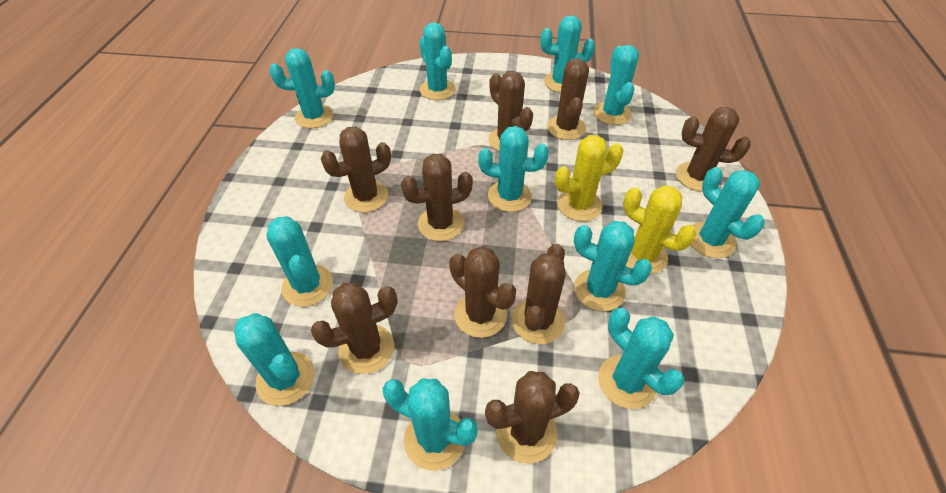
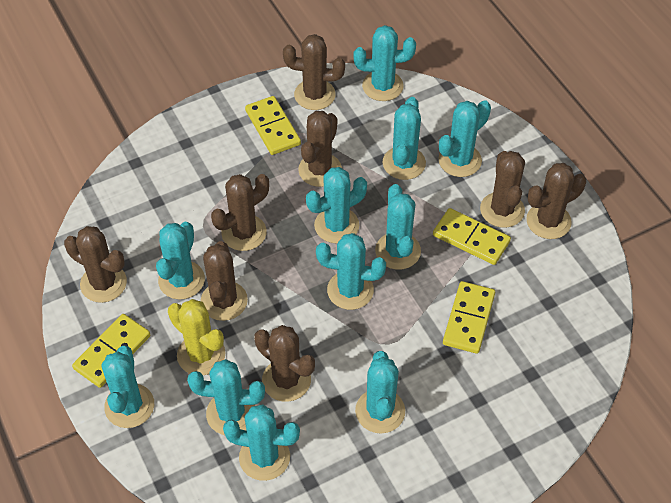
brown cactus: [311,283,397,374] [321,126,391,213] [401,154,473,241] [449,246,516,338] [485,371,580,464] [488,71,533,151] [512,244,566,344] [547,59,589,140] [676,107,751,192] = 9 -> [64,226,127,303] [200,241,248,321] [211,174,269,251] [254,325,315,402] [283,34,345,110] [298,111,342,187] [480,151,525,228] [526,163,586,239] = 8
yellow cactus: [555,135,624,221] [623,185,696,275] = 2 -> [168,299,226,375] = 1
yellow domino: none = 0 -> [72,314,150,388] [245,96,301,155] [433,208,511,265] [443,281,495,354] = 4

